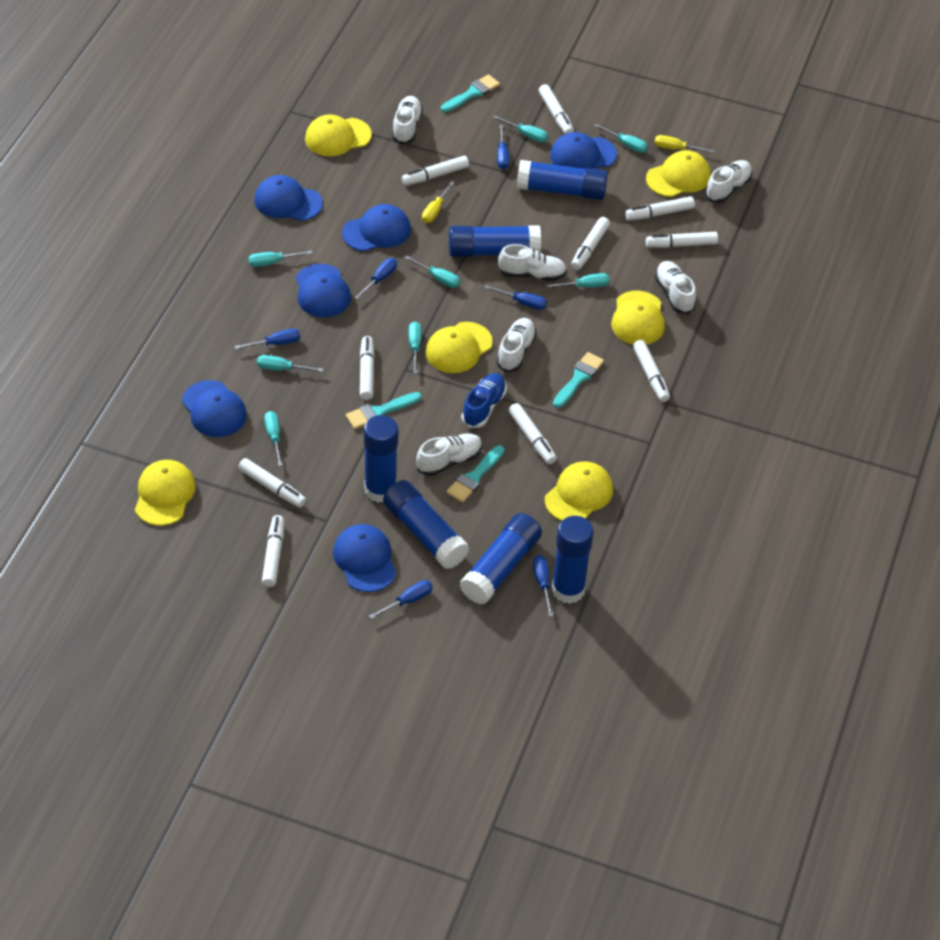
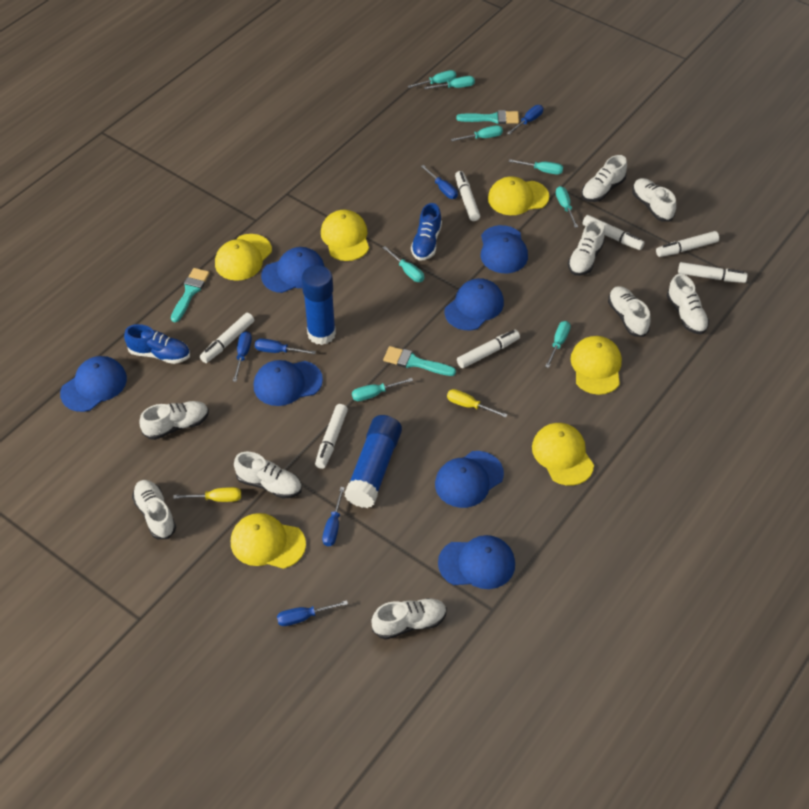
blue cap: [182,380,247,437] [254,175,323,221] [296,264,351,317] [333,524,396,592] [342,204,411,251] [550,132,617,169] = 6 -> [60,356,127,412] [254,360,323,406] [261,247,325,293] [435,451,504,508] [438,535,515,589] [444,278,504,330] [481,225,528,273] = 7
blue glue stick: [364,415,398,503] [383,480,469,569] [449,225,541,257] [459,513,542,604] [517,160,608,200] [552,516,594,604] = 6 -> [301,265,336,345] [345,415,402,508] = 2
blue shoe: [462,373,507,428] = 1 -> [124,324,190,364] [411,203,442,261] = 2
turquoise brush: [345,392,422,429] [441,74,500,112] [447,445,505,502] [553,352,604,408] = 4 -> [171,268,210,322] [383,346,456,376] [456,110,519,124] = 3
white marker: [238,458,306,507] [262,515,284,587] [360,336,374,400] [402,156,469,186] [509,403,557,464] [539,84,574,134] [571,217,610,270] [625,196,695,221] [633,340,670,402] [646,232,718,248] = 10 -> [200,313,254,363] [315,404,348,469] [455,171,480,221] [457,330,520,368] [583,215,645,250] [656,231,719,257] [678,262,748,283] = 7
white shoe: [392,96,423,144] [416,433,482,476] [497,318,537,372] [498,244,567,281] [655,261,696,314] [705,160,753,203] = 6 -> [132,480,176,539] [139,401,209,440] [234,452,302,499] [371,598,447,640] [568,220,605,276] [581,155,627,202] [608,286,651,337] [632,178,676,222] [667,274,709,334] = 9

